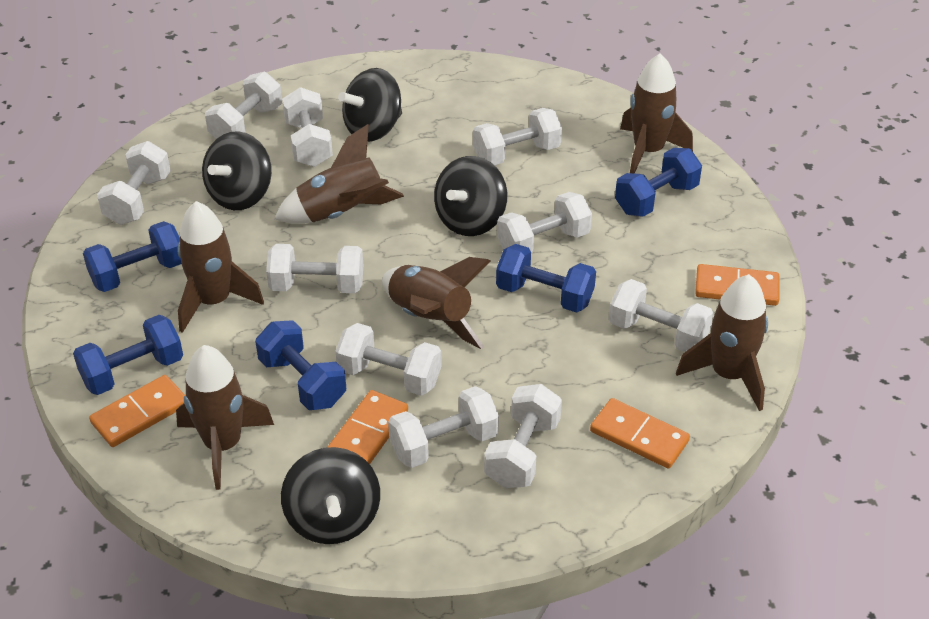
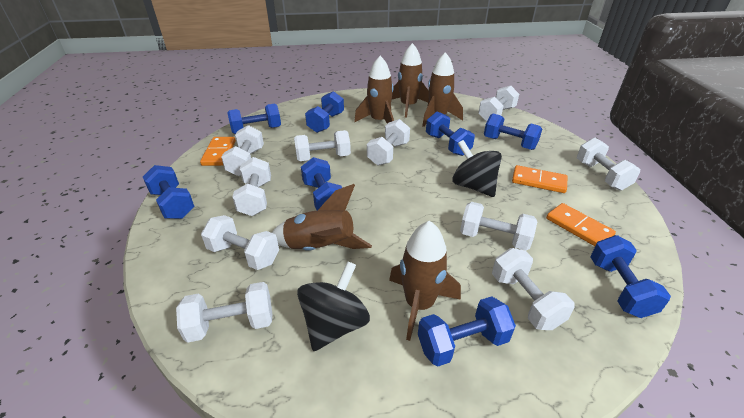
black spinning top: [202,131,272,210] [281,447,380,544] [338,68,402,142] [434,156,507,236] = 4 -> [297,261,370,351] [452,140,502,197] = 2
blue dumbbell: [73,315,183,395] [83,221,182,292] [255,320,346,410] [496,244,596,313] [615,148,702,217] = 5 -> [143,165,195,219] [227,104,281,134] [301,157,342,210] [305,91,344,133] [418,296,516,367] [426,111,475,156] [484,113,542,150] [590,235,671,318] = 8
brown rocket: [176,345,274,490] [177,201,264,333] [274,124,404,224] [382,257,491,349] [620,53,693,174] [676,274,768,411] = 6 -> [272,184,372,251] [354,56,394,124] [389,221,461,341] [392,43,429,118] [422,52,463,127] = 5
orange domino: [89,375,186,447] [327,390,408,465] [590,398,690,469] [695,264,779,306] = 4 -> [200,137,236,166] [512,165,568,193] [546,203,616,246] = 3

